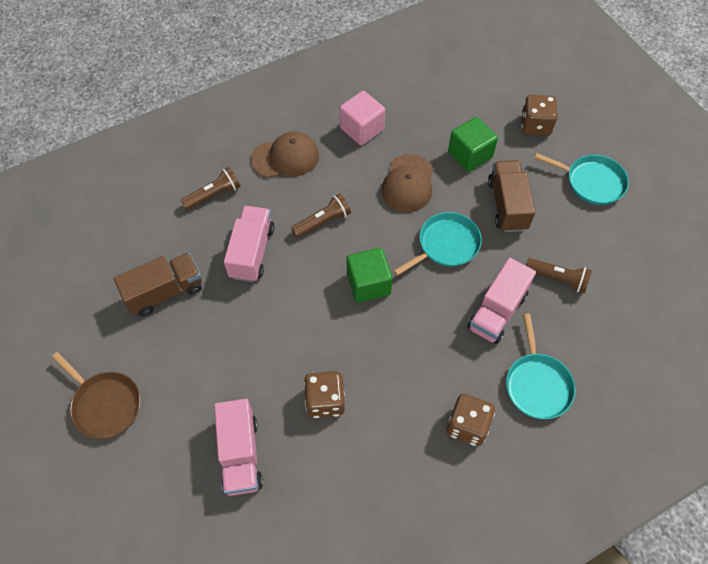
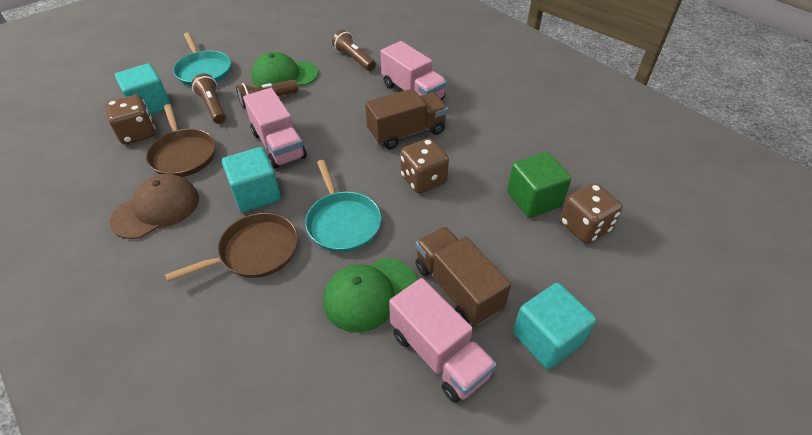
brown cap: [251,132,319,178] [381,154,433,212] = 2 -> [110,174,199,239] = 1
brown pan: [52,352,141,439] = 1 -> [146,104,216,177] [165,213,298,282] = 2
green cap: none = 0 -> [251,52,318,87] [323,258,417,333] = 2
green cube: [347,248,392,303] [448,117,498,172] = 2 -> [507,152,572,218] = 1
pink cube: [340,91,385,145] = 1 -> none = 0
turquoise cube: none = 0 -> [115,63,171,115] [222,147,281,212] [513,283,596,369] = 3
turquoise pan: [393,212,482,276] [506,313,575,419] [534,153,629,205] = 3 -> [173,32,231,86] [305,160,381,252] = 2

